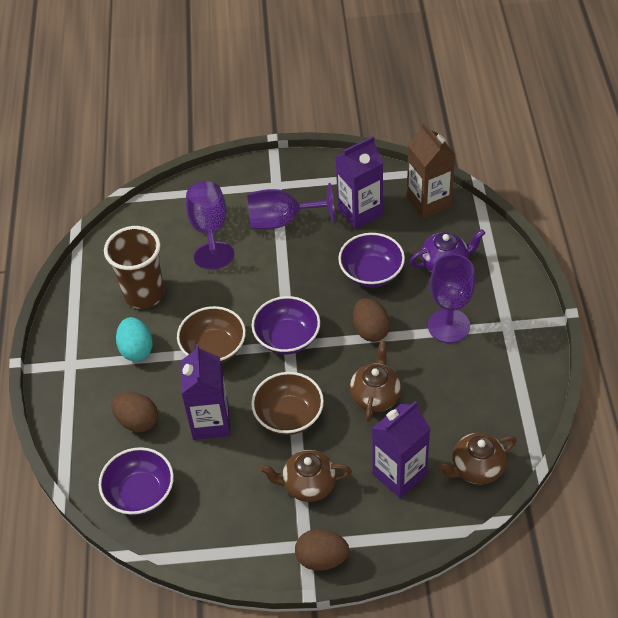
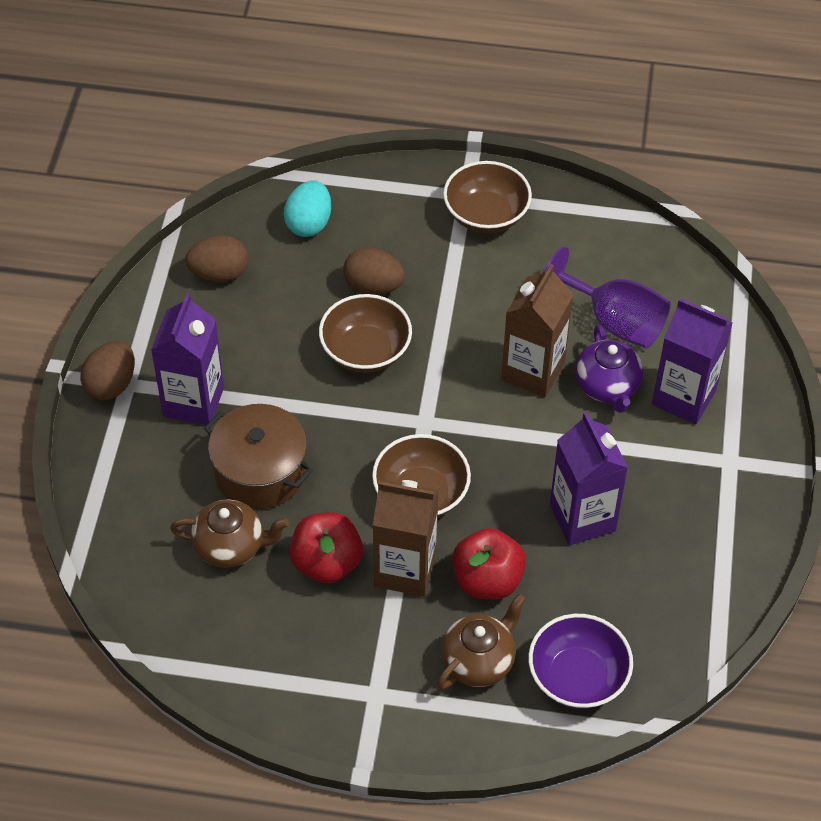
brown bowl: [177,306,246,363] [251,372,324,435] = 2 -> [319,294,412,373] [372,434,471,517] [443,161,532,233] = 3
brown carton: [407,122,455,219] = 1 -> [373,480,439,597] [501,264,574,397] = 2
brown cup: [104,226,164,309] = 1 -> none = 0
brown pot: none = 0 -> [204,404,313,509] = 1
brown teapot: [260,450,352,502] [350,340,401,422] [438,433,517,484] = 3 -> [170,500,289,568] [437,593,526,690] = 2
purple bowl: [99,447,174,515] [252,296,320,355] [338,233,405,288] = 3 -> [528,614,633,709] = 1
purple goblet: [186,181,234,270] [247,183,335,230] [428,254,475,343] = 3 -> [544,246,671,348] = 1
red apple: none = 0 -> [290,512,363,583] [452,528,526,599] = 2

